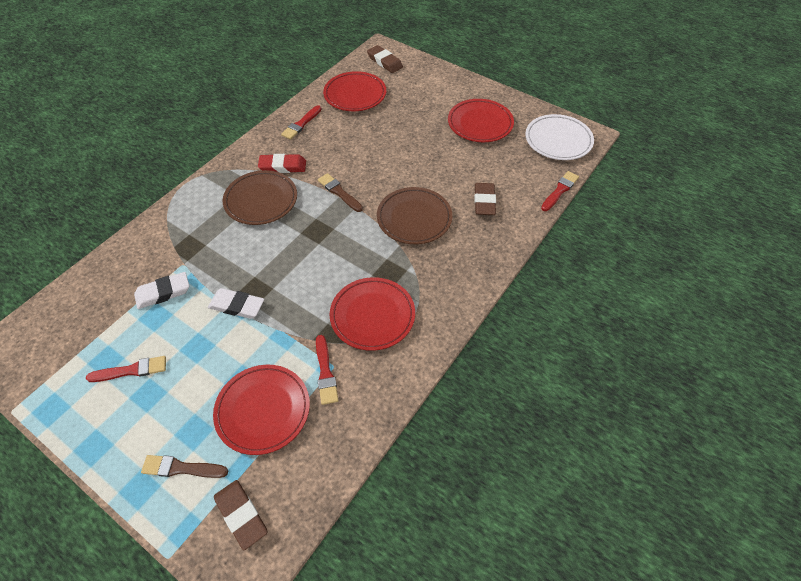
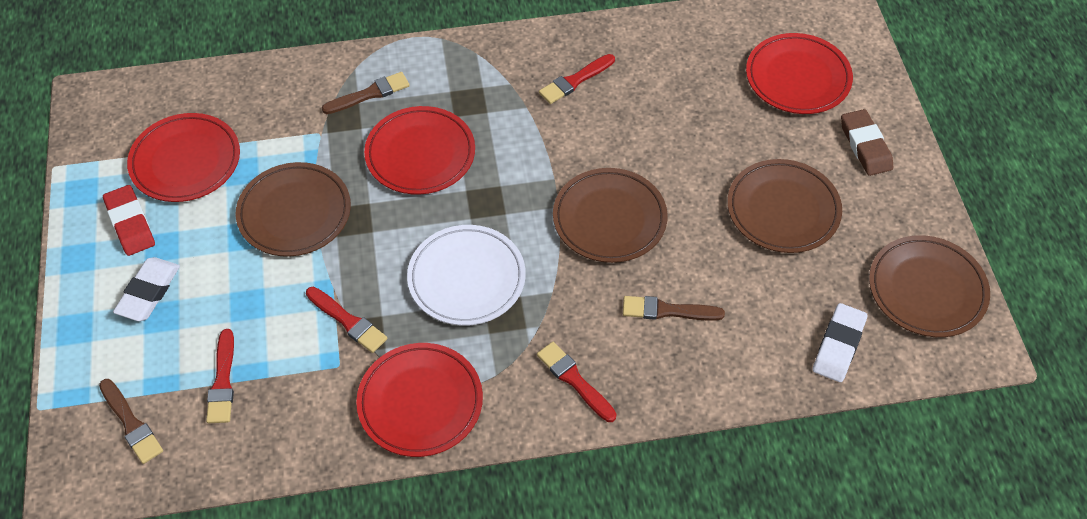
brown brush: [141,455,228,478] [318,173,363,212] = 2 -> [99,379,163,464] [322,72,410,114] [623,296,725,321] = 3
brown eraser: [214,480,268,550] [367,45,403,73] [474,183,496,215] = 3 -> [841,109,893,176] = 1
brown plate: [223,170,297,225] [377,187,452,244] = 2 -> [236,162,351,257] [553,168,668,263] [727,159,842,253] [869,235,990,337] = 4

